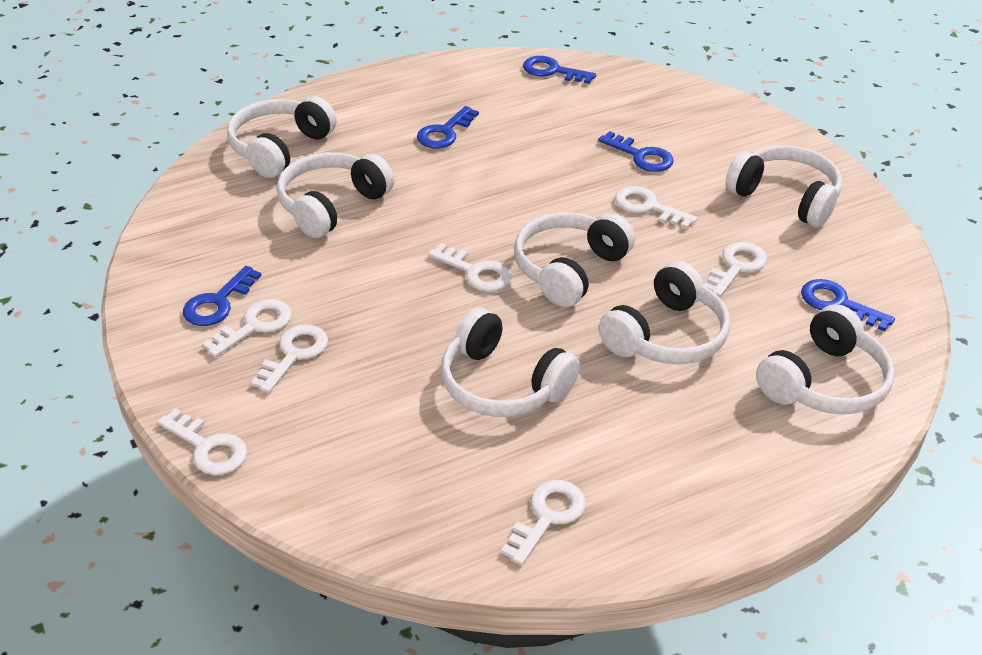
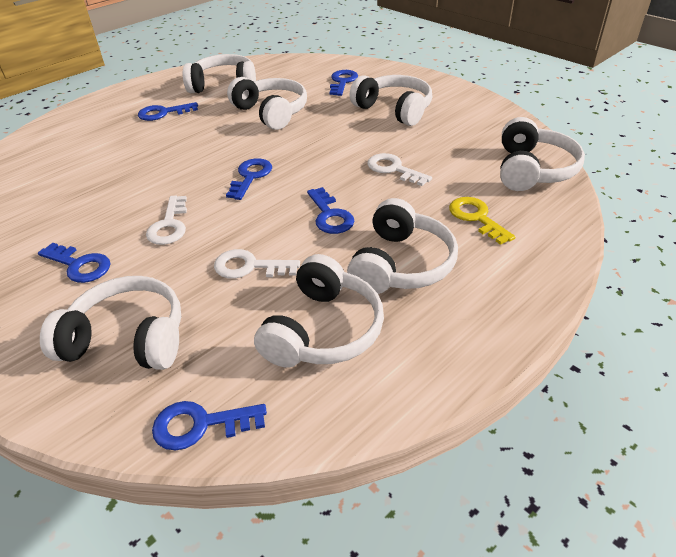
blue key: [183,266,261,326] [417,106,479,149] [523,56,596,84] [598,131,673,172] [801,279,895,331] = 5 -> [38,243,111,283] [138,102,198,121] [152,401,267,450] [226,158,272,200] [307,187,354,234] [330,70,358,96] = 6
white key: [157,408,247,475] [202,299,292,357] [251,324,328,393] [428,243,512,292] [501,480,586,565] [615,186,697,229] [704,242,767,297] = 7 -> [146,196,187,245] [214,249,300,279] [367,153,432,186] = 3
yellow key: none = 0 -> [449,197,516,245] = 1

